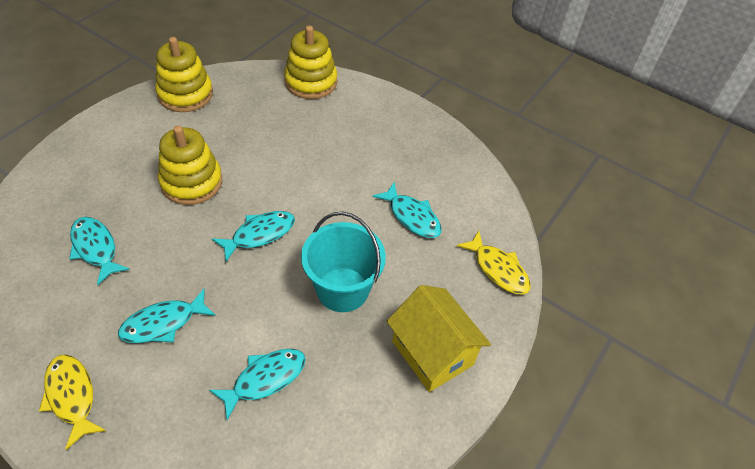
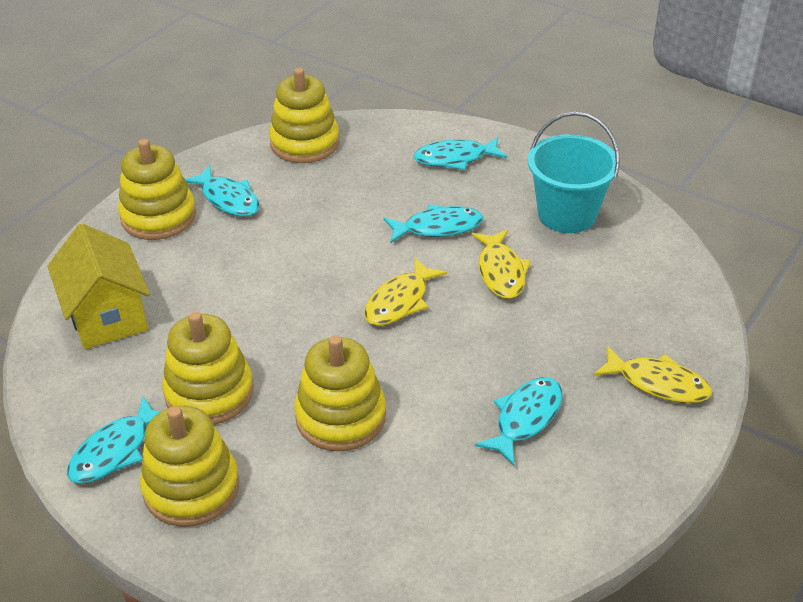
yellow fish: [39,354,106,450] [457,231,531,295] = 2 -> [364,257,447,326] [471,229,531,299] [593,346,712,403] = 3
yellow stacking toy: [155,37,213,112] [158,126,222,205] [284,26,337,99] = 3 -> [118,139,196,240] [140,406,239,527] [162,312,254,425] [269,68,340,163] [294,335,386,451] = 5

